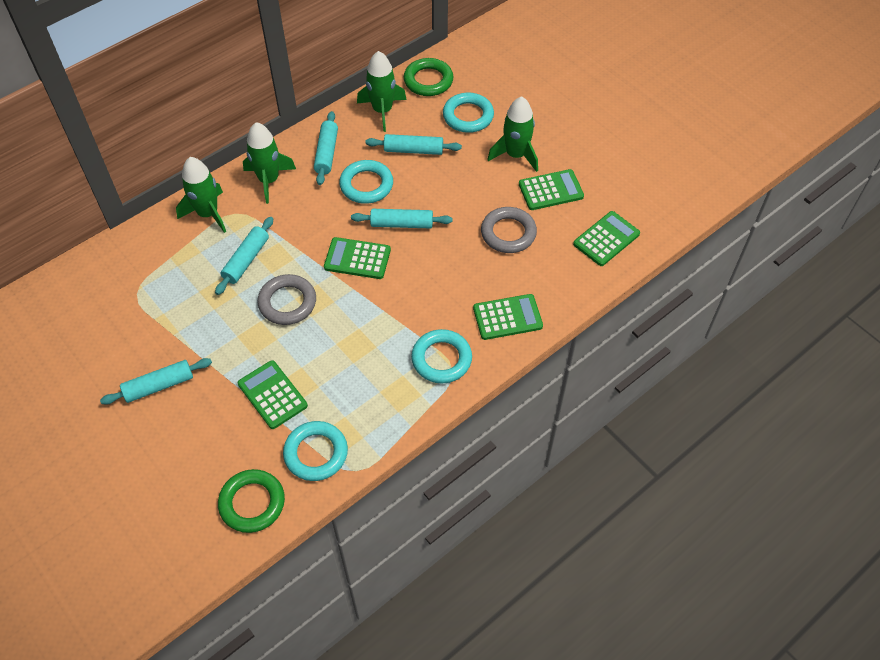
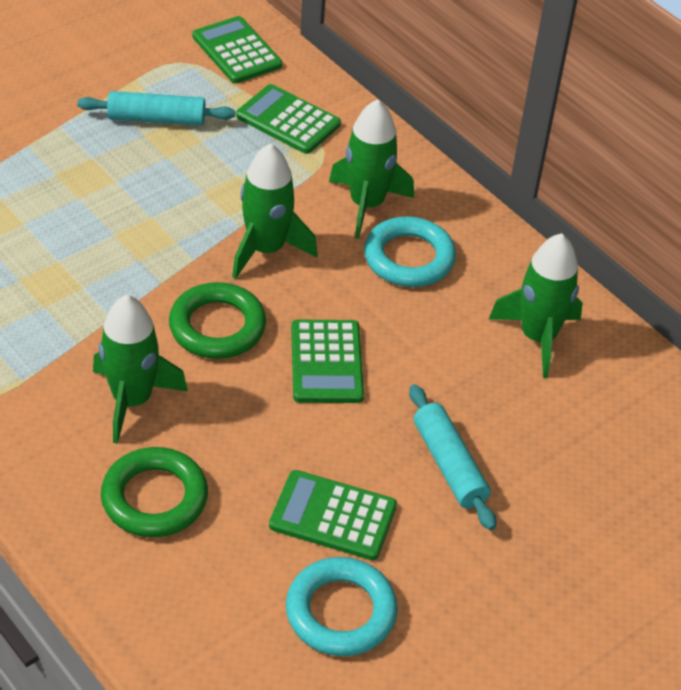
green calculator: [238,360,308,429] [324,237,391,279] [473,294,543,340] [519,169,584,210] [573,211,640,266] = 5 -> [193,16,282,83] [236,84,341,154] [269,470,397,560] [291,319,364,403] = 4
grey ring: [258,274,316,325] [481,207,537,253] = 2 -> none = 0
turquoise ring: [283,421,348,481] [339,160,393,204] [411,329,472,383] [443,93,494,133] = 4 -> [286,557,398,656] [364,216,456,287] = 2
turquoise rolling pin: [100,358,212,405] [215,217,273,295] [314,111,338,185] [351,209,453,229] [365,134,462,155] = 5 -> [77,91,235,126] [409,384,496,530] = 2

